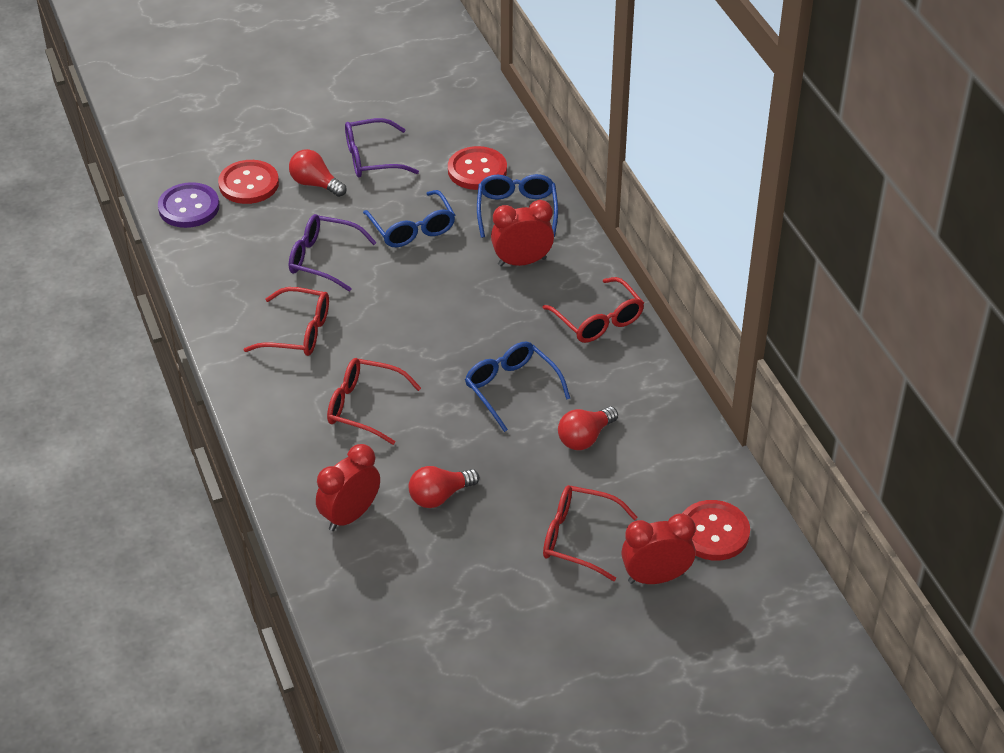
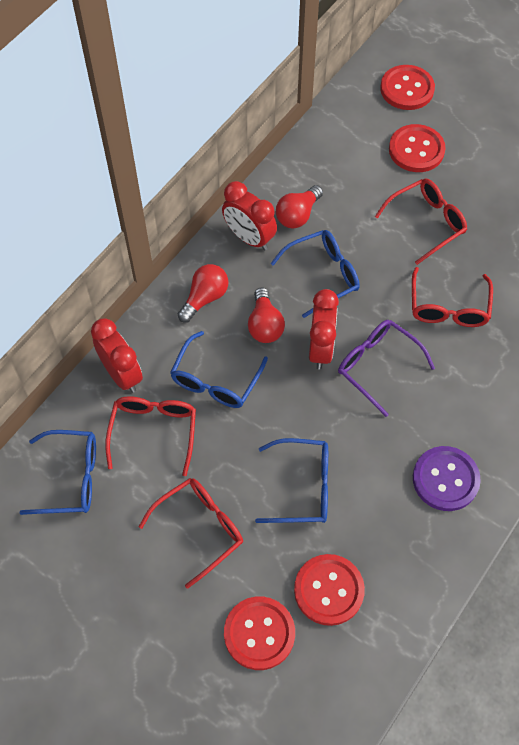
blue glasses: [363,190,455,247] [465,341,570,432] [477,174,558,238] = 3 -> [20,430,96,515] [170,331,268,408] [255,438,328,523] [271,230,360,318] = 4
purple glasses: [289,214,377,292] [345,118,419,177] = 2 -> [338,320,435,417] = 1
red button: [218,160,279,204] [448,146,507,190] [683,500,750,561] = 3 -> [224,596,295,670] [294,554,365,626] [380,65,435,110] [389,124,446,172] = 4

